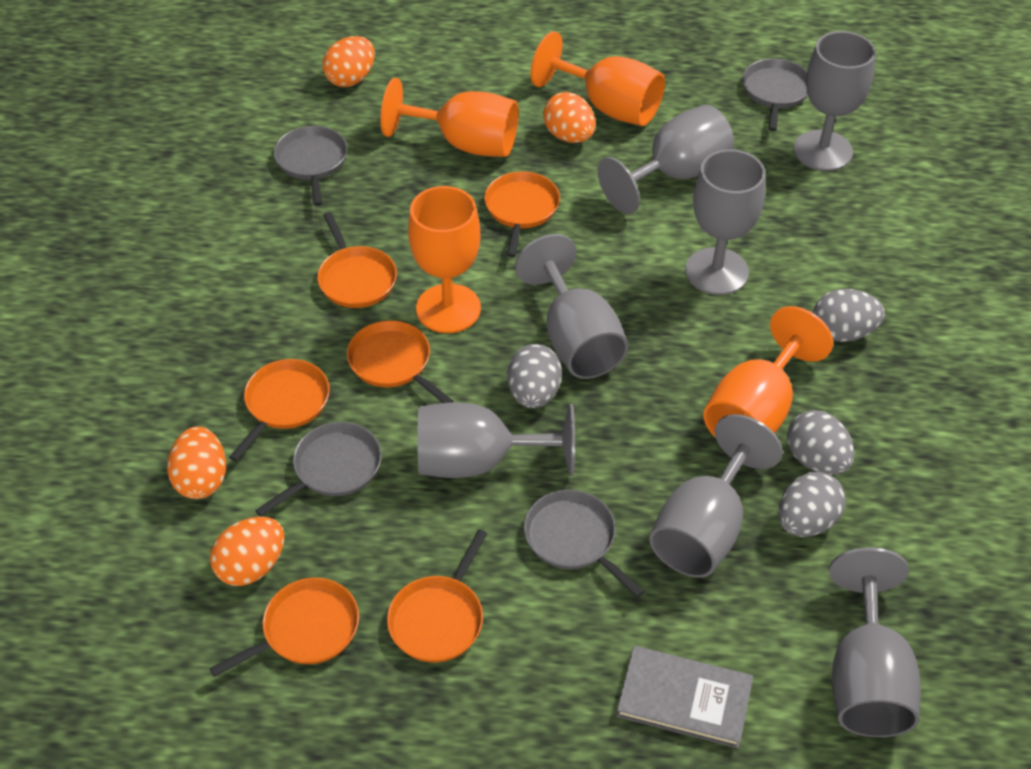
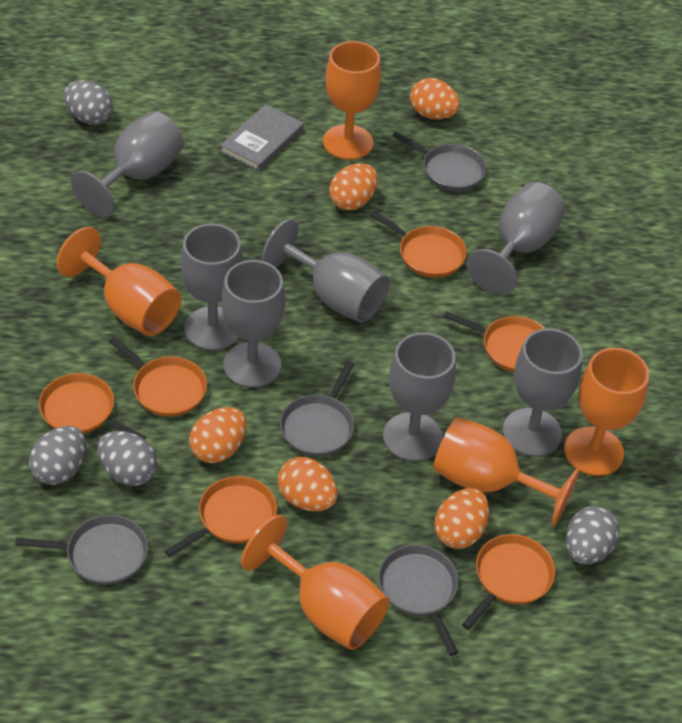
orange egg: [167,427,226,499] [210,517,285,586] [322,36,375,87] [543,92,596,143] = 4 -> [189,407,246,463] [278,457,338,511] [329,163,378,210] [410,78,460,119] [435,488,489,549] = 5
orange goblet: [380,78,519,157] [408,186,481,333] [531,31,665,126] [703,306,833,438] = 4 -> [57,227,181,336] [241,515,390,650] [323,41,381,160] [433,417,580,527] [564,348,649,476] = 5

